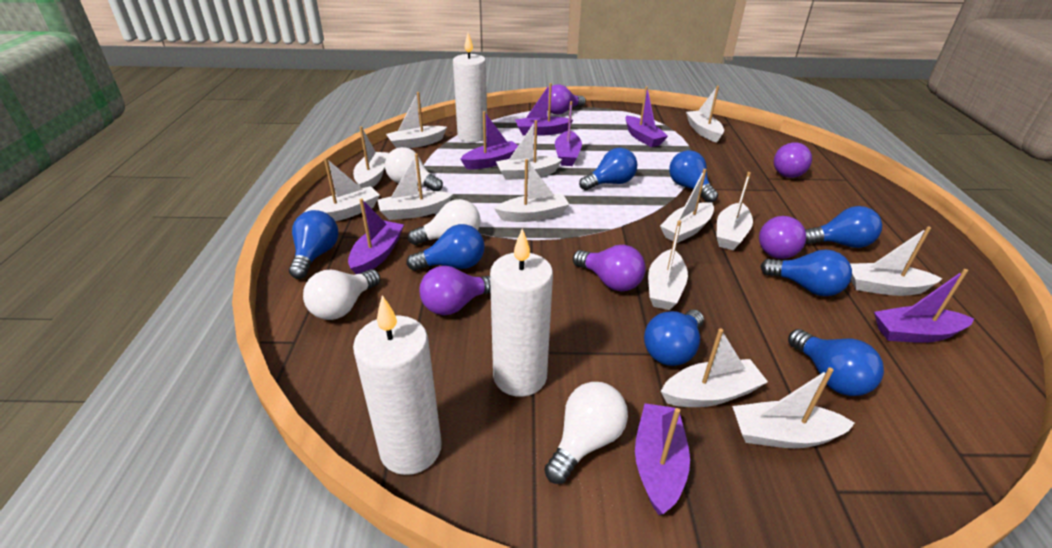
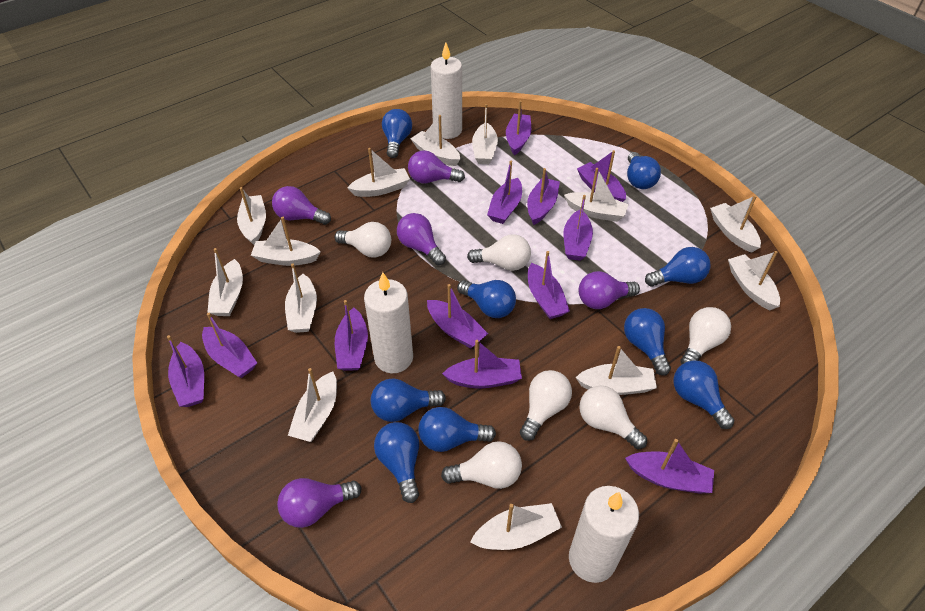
blue light bulb: [289,210,338,279] [407,224,485,271] [579,148,637,191] [644,310,704,366] [669,150,718,203] [760,249,852,296] [788,329,884,396] [805,206,882,248] = 8 -> [371,378,446,422] [374,422,419,503] [382,109,412,158] [418,407,496,452] [457,280,516,318] [624,308,671,376] [627,152,661,189] [645,247,710,287] [673,360,734,429] = 9
purple boat: [348,199,404,274] [460,111,518,169] [515,83,573,136] [555,101,582,166] [625,86,668,147] [635,403,690,515] [874,269,974,343] = 7 -> [167,335,204,407] [202,313,257,378] [335,300,368,371] [427,284,488,349] [442,340,522,389] [487,161,522,224] [506,101,531,155] [527,168,560,225] [528,251,570,319] [563,195,593,261] [577,150,626,202] [625,439,714,493] = 12
white light bulb: [303,269,380,320] [385,147,443,191] [408,199,480,245] [544,382,628,484] = 4 -> [334,222,391,258] [441,441,522,489] [467,234,531,271] [520,370,572,441] [580,386,647,449] [680,307,731,364] = 6

